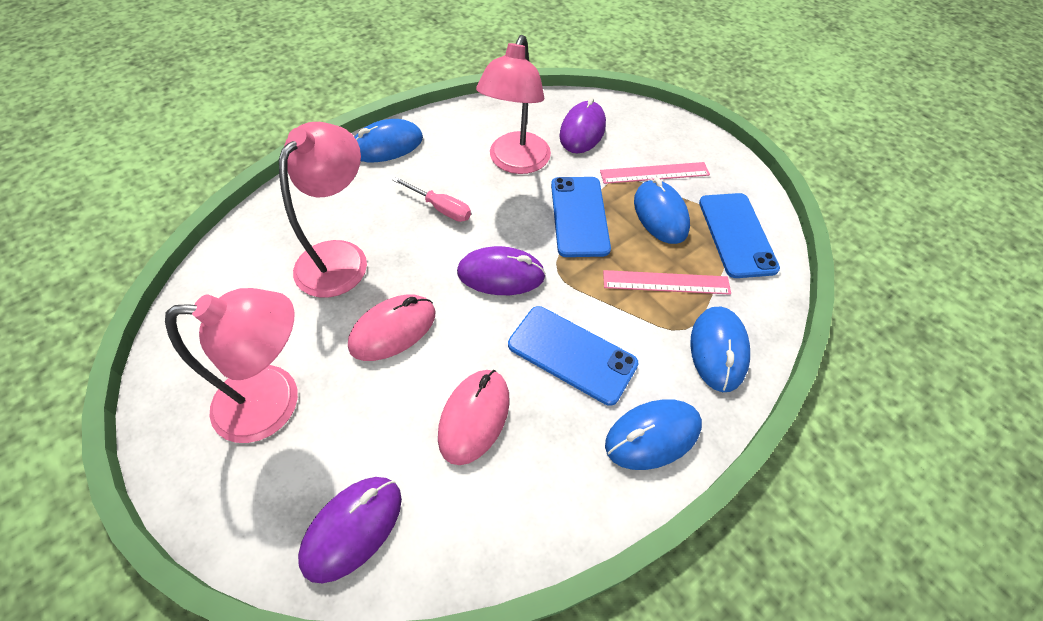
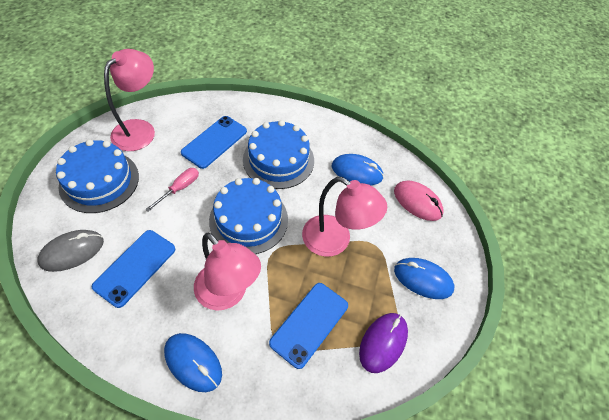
blue cake: none = 0 -> [56,139,139,213] [209,178,288,254] [243,120,314,189] = 3
blue mouse: [354,119,423,162] [605,399,702,470] [634,178,690,244] [690,307,750,392] = 4 -> [164,333,222,392] [332,154,384,185] [394,258,454,299] = 3
grey mouse: none = 0 -> [38,230,104,272] = 1
pink mouse: [348,294,435,361] [438,370,510,465] = 2 -> [394,180,443,221] = 1
pink ruler: [600,162,710,184] [603,270,731,295] = 2 -> none = 0
purple mouse: [298,477,402,584] [457,246,546,295] [559,97,606,153] = 3 -> [359,313,408,373] = 1

